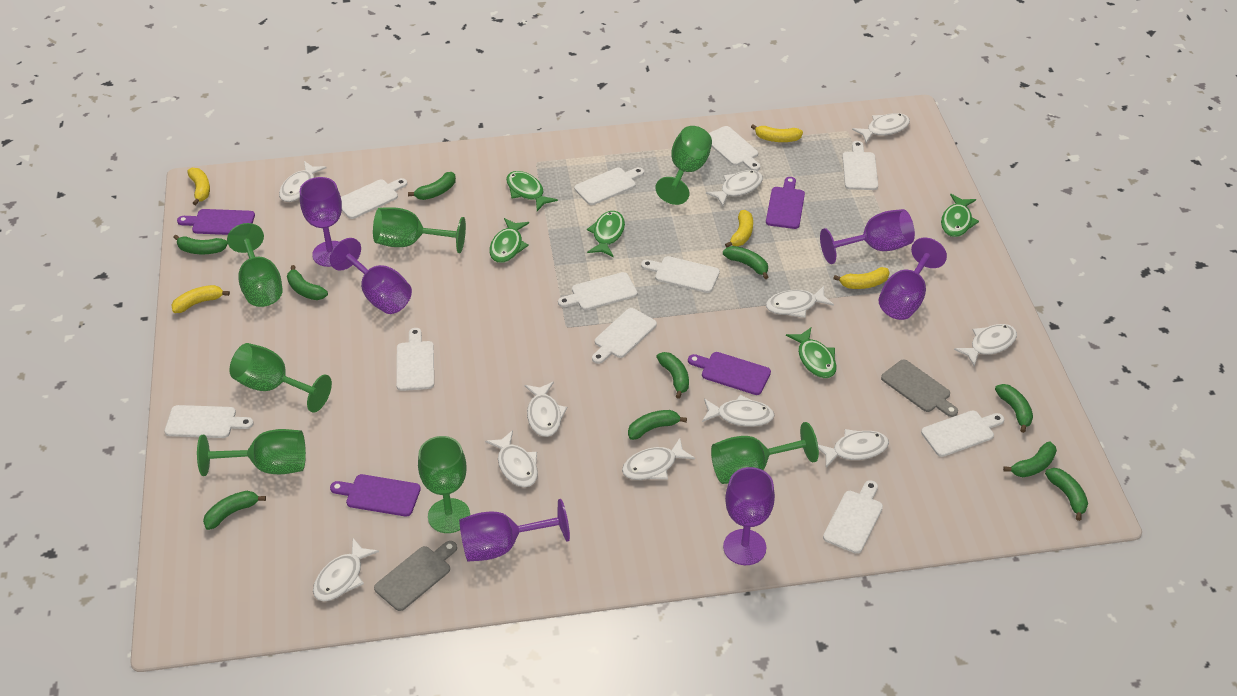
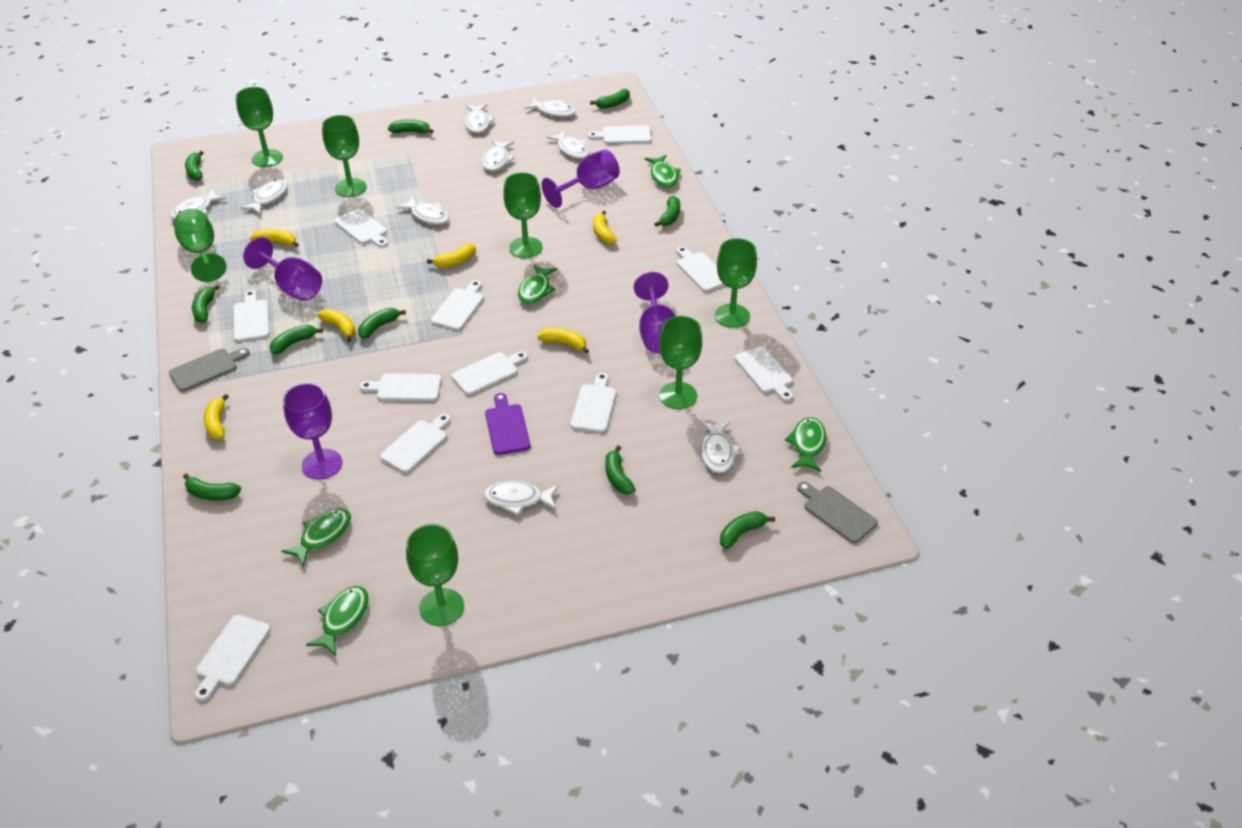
purple cutting board: [177,209,255,235] [330,474,421,517] [688,352,771,395] [766,177,805,229] = 4 -> [485,393,530,455] = 1
purple goblet: [300,177,342,267] [330,238,412,314] [459,499,570,562] [723,467,775,565] [820,209,915,264] [879,238,947,320] = 6 -> [243,237,322,301] [283,383,342,480] [541,150,620,208] [634,272,676,353] = 4
white fish: [279,161,326,202] [313,538,379,602] [485,430,538,487] [525,382,567,437] [622,438,695,480] [702,395,775,427] [706,170,763,206] [766,286,834,318] [818,429,889,468] [852,113,910,143] [954,324,1017,367] = 11 -> [170,189,227,219] [241,179,287,215] [396,196,449,225] [465,104,495,133] [482,140,515,171] [484,481,558,515] [524,97,576,117] [546,130,590,159] [701,421,742,473] = 9
yellow banana: [171,285,230,313] [187,168,210,205] [725,210,753,248] [751,124,803,142] [833,267,890,289] = 5 -> [204,394,229,439] [250,229,299,247] [317,309,356,342] [427,243,476,268] [538,328,589,353] [593,210,617,244] = 6

